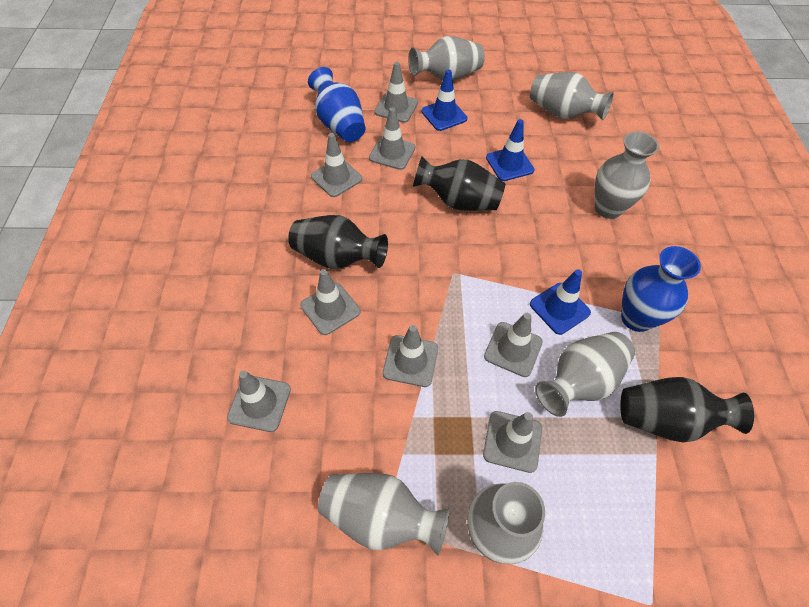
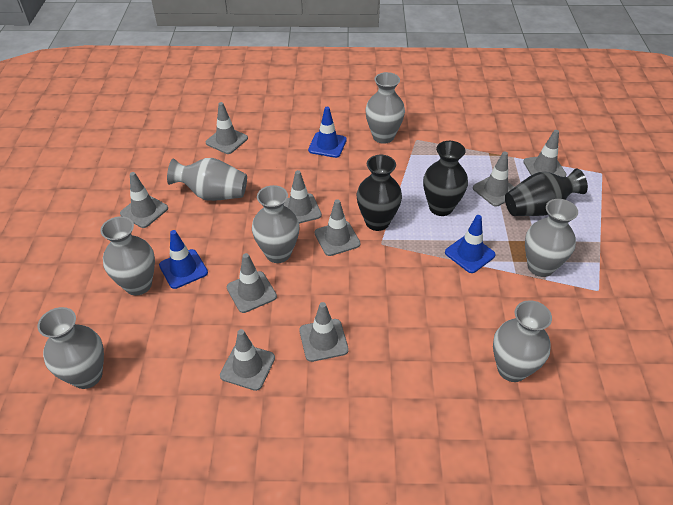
blue vase: [308,67,365,142] [621,246,701,332] = 2 -> none = 0
grey traffic cone: [227,370,291,432] [301,269,361,335] [311,133,362,197] [369,107,415,170] [375,62,418,123] [383,325,438,387] [483,411,542,473] [484,313,543,377] = 8 -> [120,172,168,228] [206,102,248,154] [220,329,275,391] [227,253,277,313] [283,170,322,223] [299,302,349,362] [315,199,361,256] [473,151,514,207] [523,130,566,177] = 9
grey vase: [318,473,450,555] [408,36,485,81] [467,482,545,564] [530,72,614,120] [535,332,635,417] [595,132,659,219] = 6 -> [37,307,104,389] [100,216,155,296] [167,158,247,201] [252,185,300,263] [365,72,405,144] [493,300,552,382] [525,199,578,277] = 7

